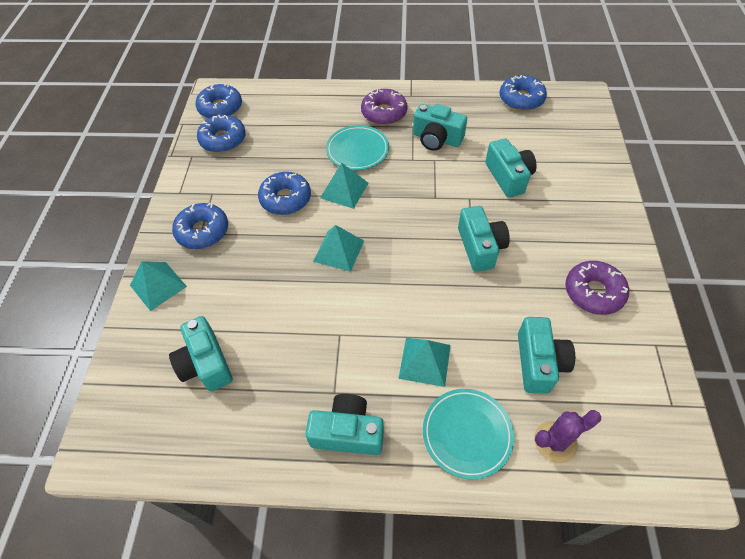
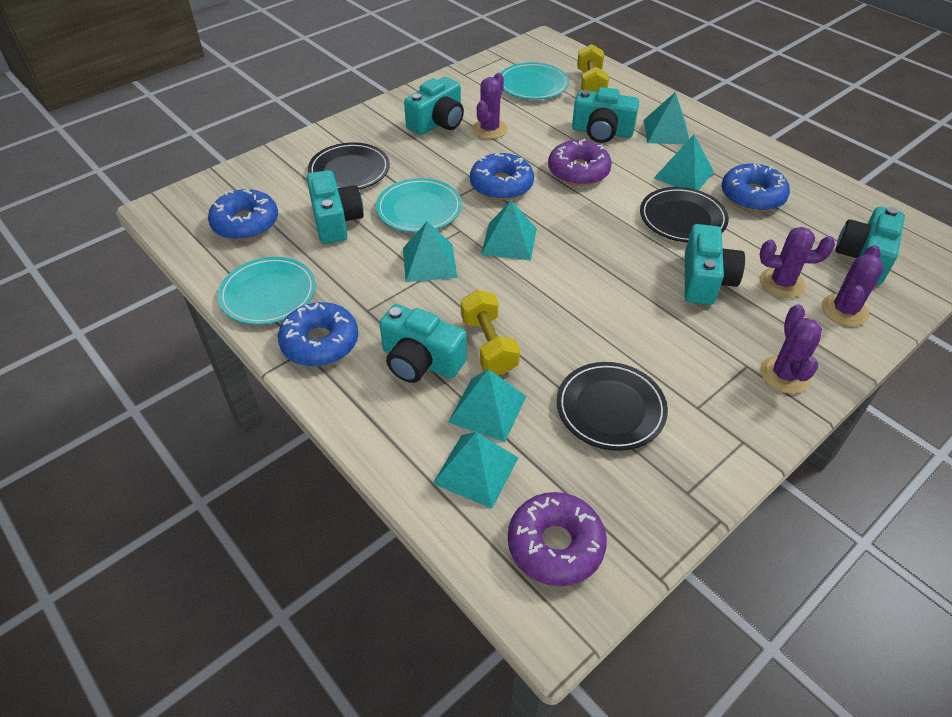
black plate: none = 0 -> [308,142,390,190] [557,362,668,451] [640,187,729,242] = 3
blue donut: [172,203,228,249] [195,83,242,118] [197,115,246,153] [258,172,311,215] [500,75,547,111] = 5 -> [208,189,278,240] [278,302,358,367] [470,153,534,200] [722,162,790,212] = 4
purple cactus: [534,410,601,463] = 1 -> [472,73,507,139] [759,227,835,298] [760,304,822,394] [822,245,883,326] = 4
turquoise plate: [326,125,389,170] [423,389,514,479] = 2 -> [218,257,316,325] [376,178,462,232] [501,62,569,100] = 3
turquoise pyramid: [130,261,187,311] [313,225,364,272] [320,163,368,209] [398,338,451,387] = 4 -> [403,221,457,282] [433,432,518,509] [448,369,526,442] [481,200,537,261] [644,92,689,144] [654,135,714,190] = 6
yellow dumbbell: none = 0 -> [461,290,520,375] [577,44,609,92] = 2

